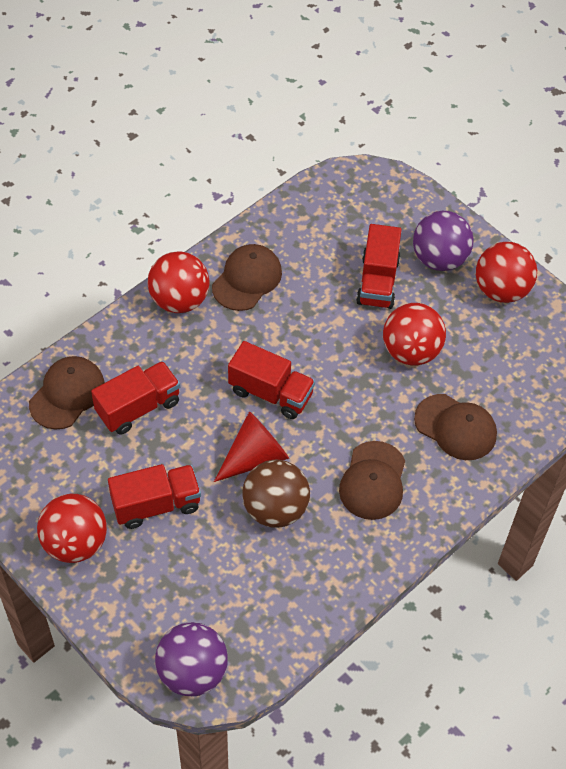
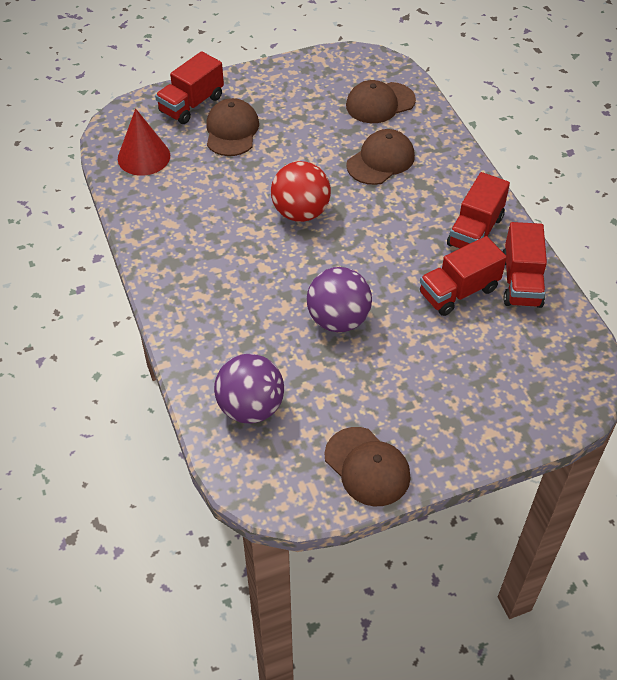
brown ball: [243,460,310,528] = 1 -> none = 0
red ball: [37,494,107,563] [148,251,210,313] [383,303,446,365] [476,242,537,303] = 4 -> [271,161,331,222] = 1

